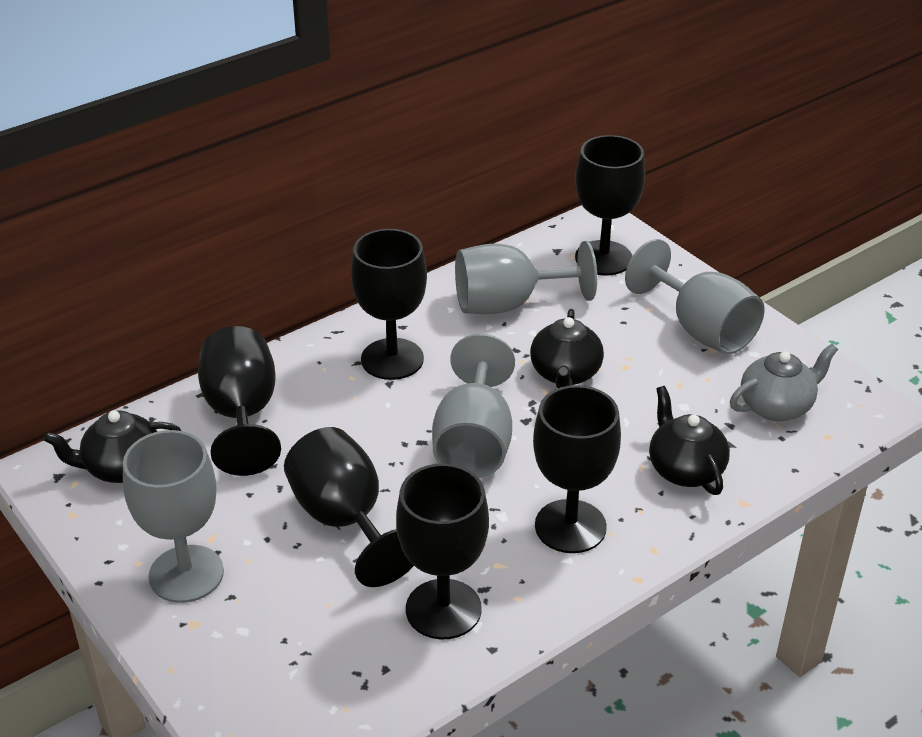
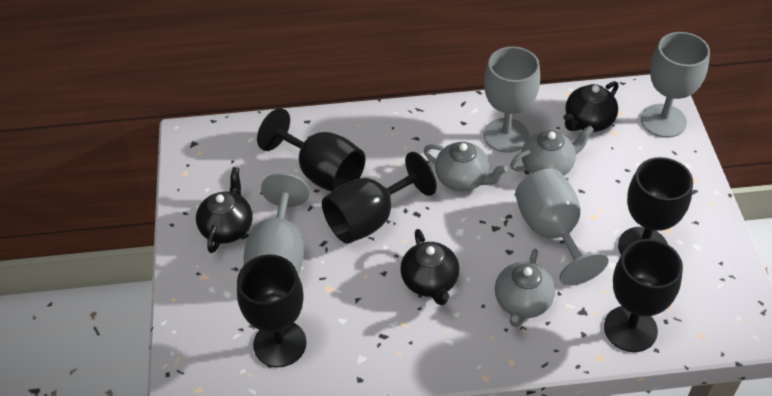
black goblet: [198,326,281,476] [284,427,414,587] [351,229,427,380] [396,463,489,639] [533,385,621,553] [575,135,645,275] = 6 -> [237,254,307,367] [257,108,366,192] [322,152,437,244] [604,239,683,352] [618,157,693,255] = 5
grey teapot: [730,344,838,421] = 1 -> [424,142,508,191] [495,249,555,327] [510,125,594,176] = 3

